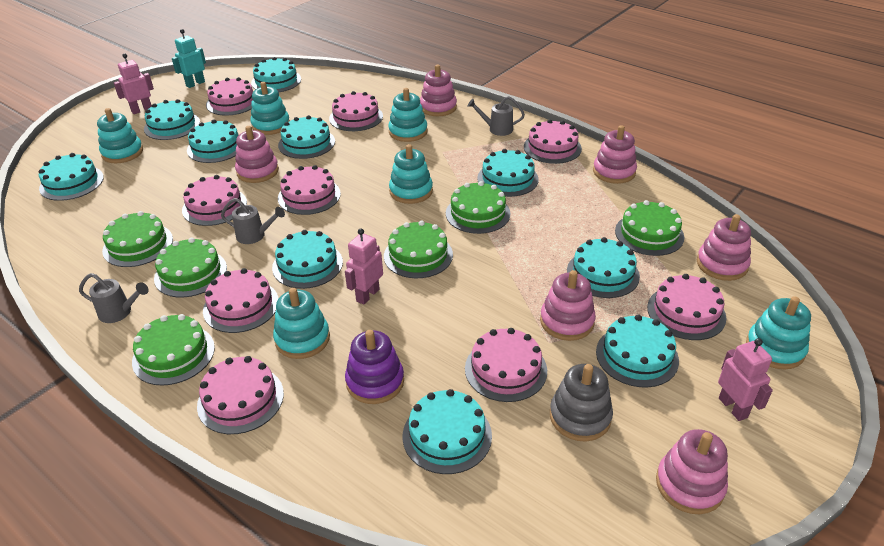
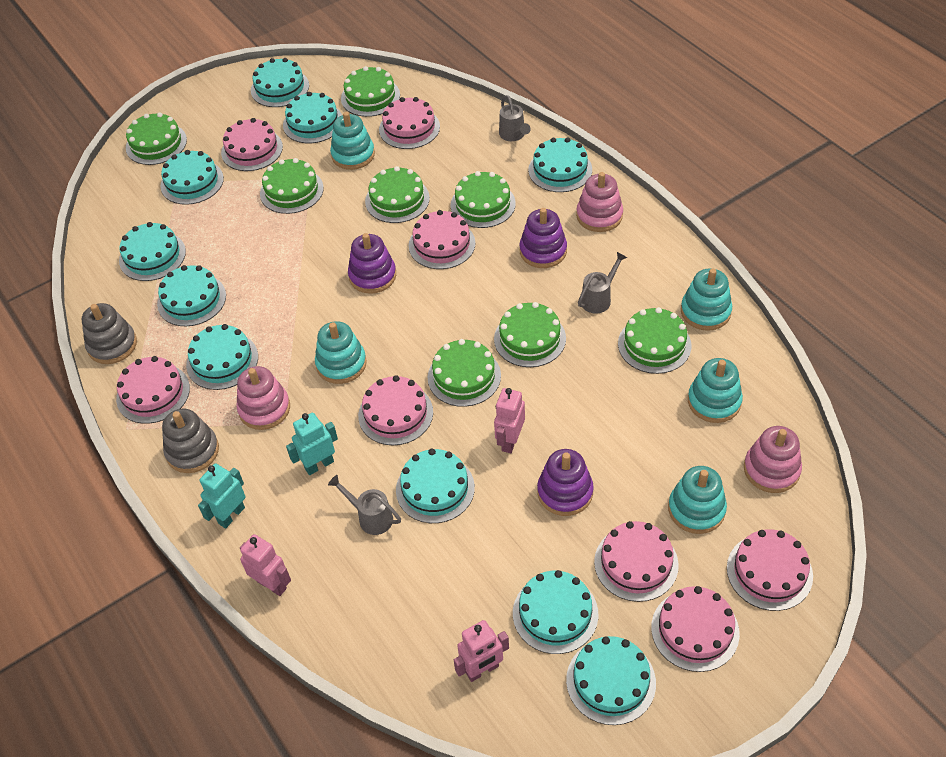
green cake: [102,211,173,267] [132,314,215,386] [154,237,227,297] [384,221,453,278] [446,181,511,234] [615,200,684,256] = 6 -> [126,112,187,165] [260,158,324,214] [341,66,400,117] [365,166,430,223] [428,339,501,407] [451,171,516,228] [494,302,566,367] [618,307,691,374] = 8
grey stacking toy: [550,364,613,442] = 1 -> [82,303,137,364] [162,409,219,473] = 2
pink cake: [182,175,247,226] [197,356,284,434] [203,268,279,333] [206,77,253,116] [278,165,341,215] [329,91,383,131] [465,328,547,402] [524,119,582,164] [647,274,726,340] = 9 -> [116,356,190,424] [221,118,283,171] [358,375,433,445] [379,97,440,149] [409,210,476,269] [594,521,679,602] [651,586,740,672] [727,529,813,611] = 8
pink stacking toy: [235,126,279,183] [420,64,457,116] [540,270,596,341] [593,125,637,184] [656,429,728,514] [697,214,751,281] = 6 -> [237,366,290,430] [576,172,623,232] [744,426,802,493] = 3
purple stacking toy: [345,330,404,404] = 1 -> [348,233,396,294] [519,208,567,268] [537,449,594,516] = 3
turquoise robot: [172,29,206,88] = 1 -> [198,464,245,528] [286,413,338,475] = 2
turquoise stacking toy: [97,108,143,163] [250,82,290,135] [273,288,330,359] [388,88,428,142] [389,144,433,204] [746,296,811,369] = 6 -> [315,321,367,384] [330,112,375,170] [668,466,727,534] [681,268,732,331] [688,358,743,423] = 5

